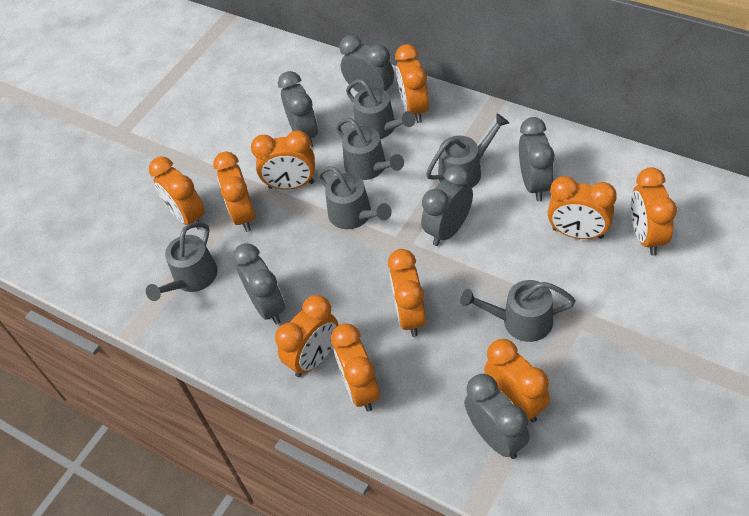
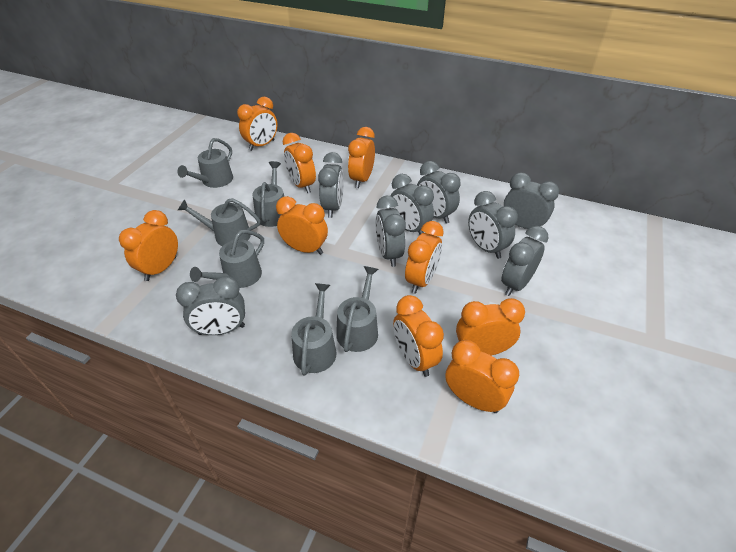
grey clock: [233,243,285,325] [278,71,318,148] [340,35,394,92] [421,165,473,246] [464,374,530,459] [519,117,554,201] = 6 -> [176,276,245,335] [318,152,344,218] [375,196,406,267] [391,174,434,234] [417,161,461,224] [468,191,518,259] [501,226,549,296] [504,173,559,229] = 8
orange clock: [149,157,205,230] [213,152,255,232] [251,130,315,190] [275,295,338,377] [331,324,380,412] [388,249,426,337] [395,44,429,123] [484,339,550,422] [548,176,617,239] [631,167,677,255] = 10 -> [119,210,178,281] [237,97,278,151] [276,196,328,255] [283,133,316,193] [348,127,375,188] [393,295,444,377] [405,221,444,294] [445,340,519,413] [456,298,525,356] = 9

